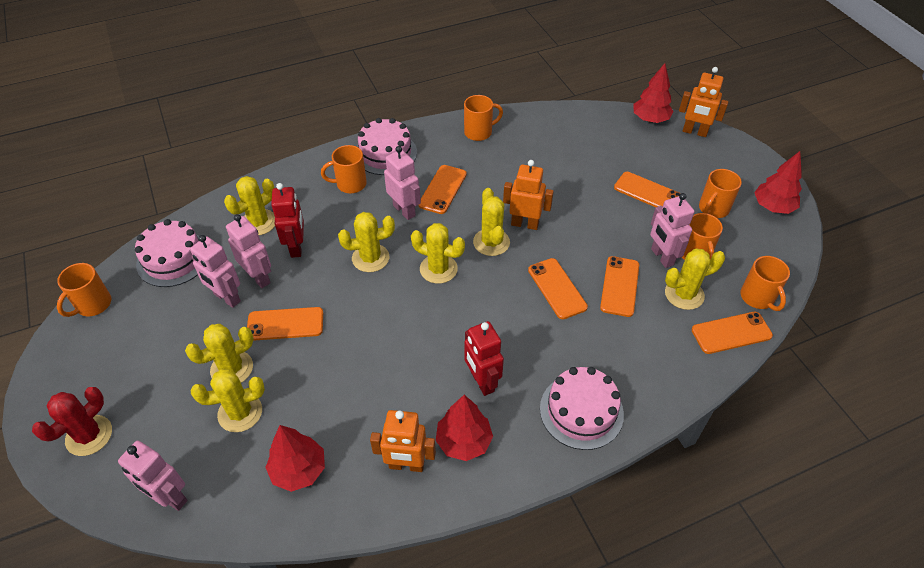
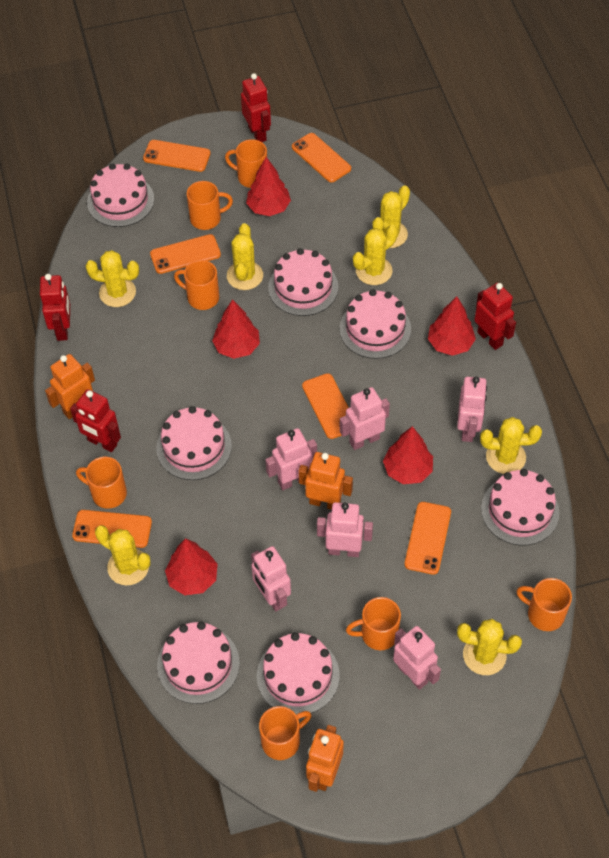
orange mug: [57,263,111,317] [321,145,367,193] [464,95,503,141] [682,213,723,260] [699,169,742,218] [741,256,790,311] = 6 -> [76,457,127,509] [174,260,219,310] [187,181,233,230] [225,139,267,188] [259,706,311,760] [346,597,401,650] [517,578,572,631] = 7
pink cake: [135,219,199,287] [356,118,417,175] [540,367,624,450] = 3 -> [87,163,154,227] [156,406,232,480] [157,621,240,704] [257,632,339,714] [268,248,338,316] [340,289,411,359] [481,469,559,545] = 7
pink robot: [118,441,188,511] [190,235,241,308] [226,214,271,288] [384,146,421,220] [650,193,694,268] = 5 -> [251,546,291,611] [265,428,317,490] [317,502,373,557] [340,387,390,450] [393,626,441,690] [457,377,487,442] = 6
red cactus: [32,387,112,456] = 1 -> none = 0
red robot: [271,183,304,258] [464,321,504,396] = 2 -> [40,274,70,341] [70,389,121,452] [241,73,271,142] [474,283,516,350] = 4
red tree: [265,425,325,492] [436,395,493,461] [634,63,674,123] [754,151,802,214] = 4 -> [165,538,218,595] [212,299,260,359] [246,157,291,216] [383,426,433,484] [428,296,476,356] = 5

